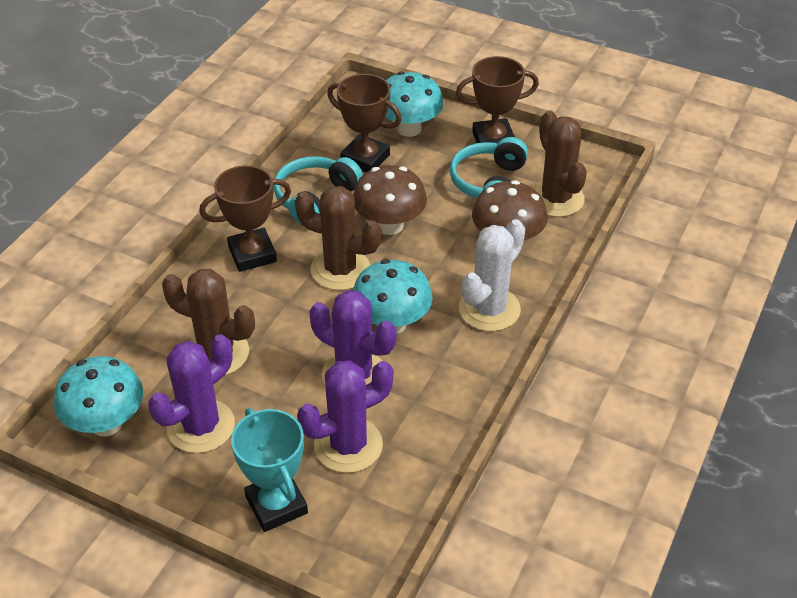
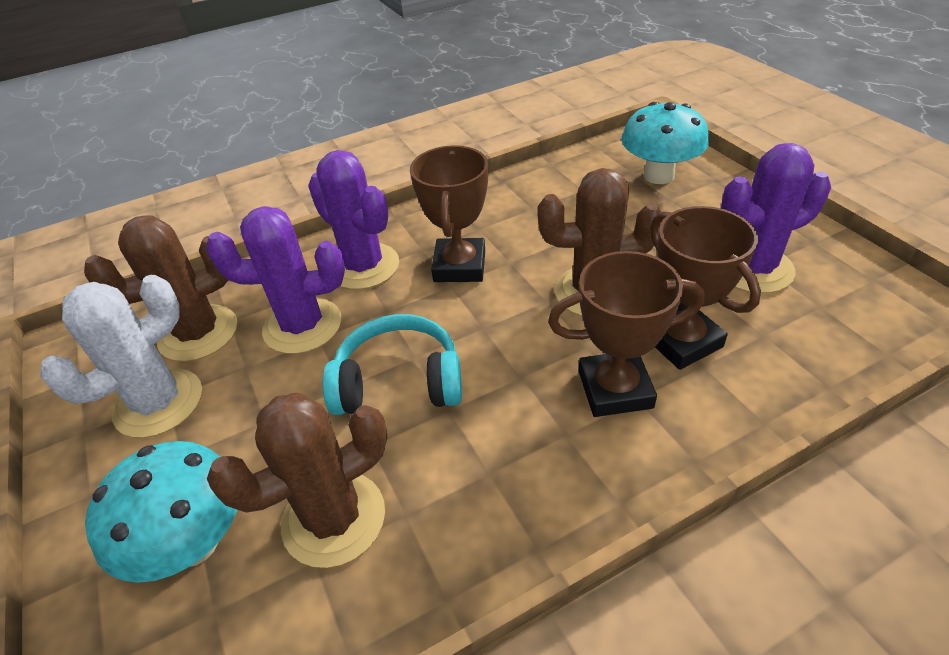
brown mushroom: [353,165,427,235] [472,180,548,240] = 2 -> none = 0
turquoise headphones: [274,156,363,226] [450,137,528,198] = 2 -> [323,314,462,415] = 1
turquoise mushroom: [54,356,143,436] [353,259,433,334] [385,72,444,137] = 3 -> [85,441,237,583] [621,102,709,184] = 2
turquoise trophy: [231,408,308,532] = 1 -> none = 0

